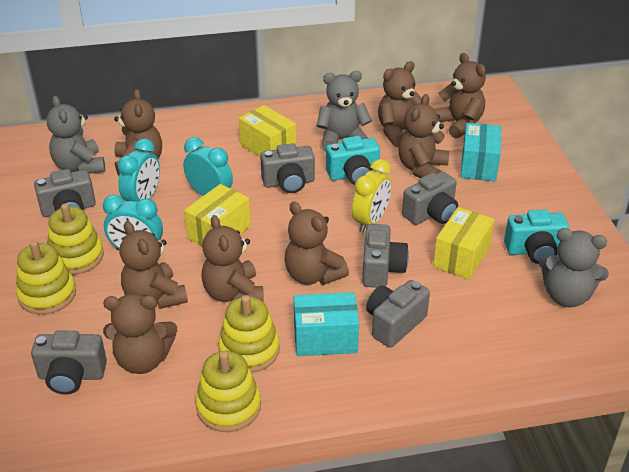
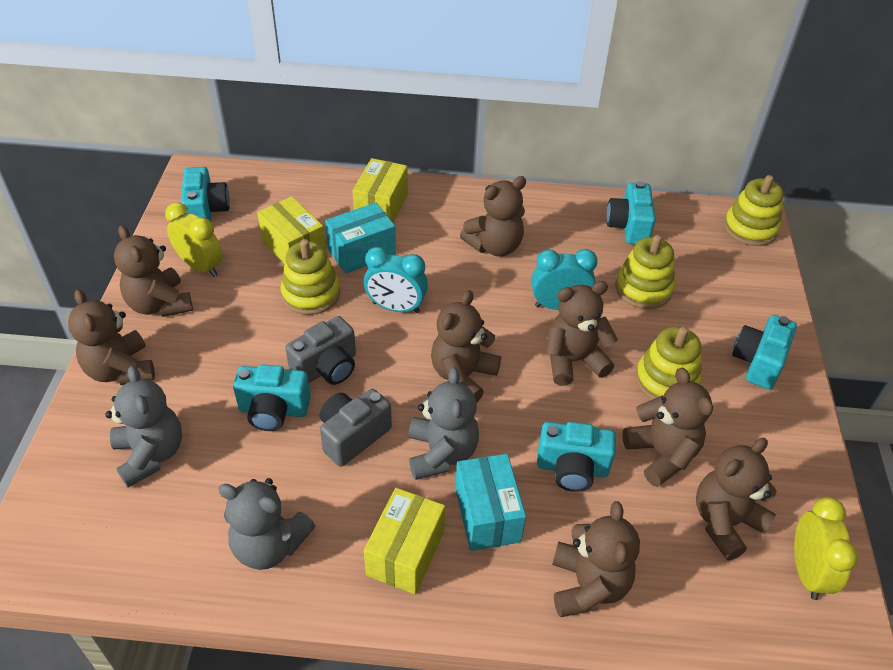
grey camera: [31,331,107,395] [34,169,96,217] [260,143,315,193] [362,224,409,288] [366,280,430,348] [402,171,458,225] = 6 -> [285,316,356,385] [320,389,392,467] = 2
turquoise camera: [326,136,380,185] [504,209,569,264] = 2 -> [181,167,230,221] [233,364,311,431] [537,422,616,492] [606,181,656,244] [732,315,797,389] = 5
turquoise clock: [103,195,163,250] [117,139,160,202] [183,137,233,196] = 3 -> [364,247,428,313] [531,249,598,310] = 2
yellow clock: [352,159,391,232] = 1 -> [165,202,223,277] [794,497,859,600] = 2

